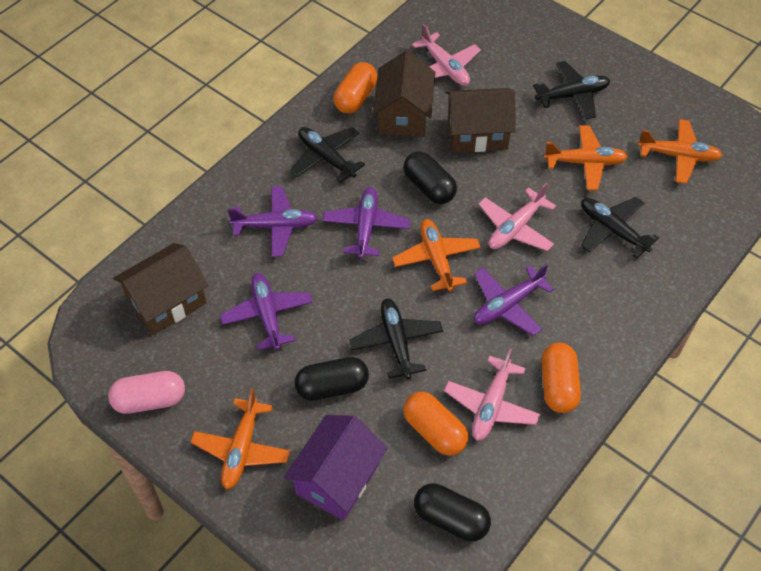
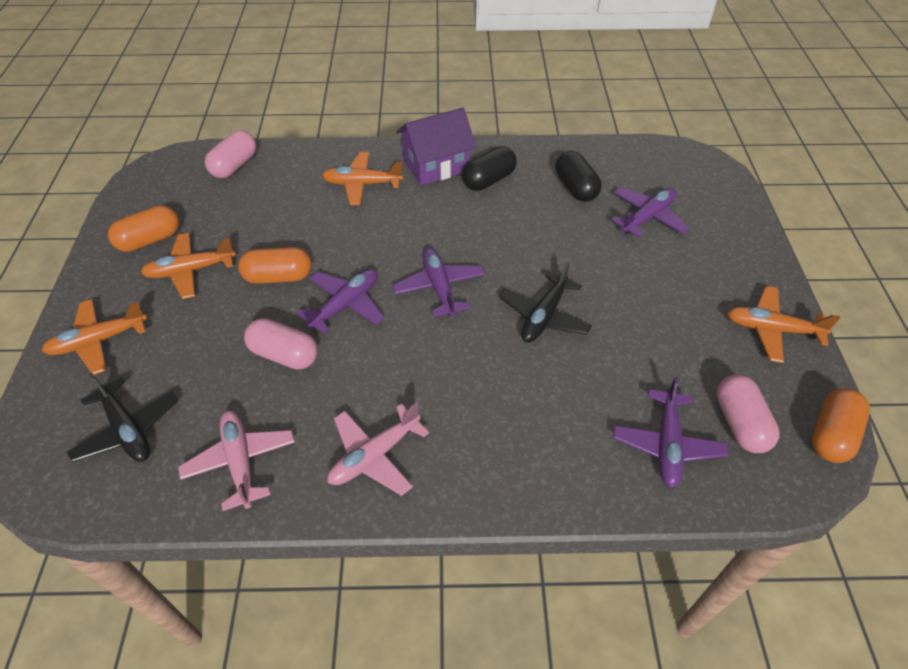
black capsule: [295,357,369,401] [403,151,457,204] [414,483,491,542] = 3 -> [462,146,517,191] [556,151,602,202] = 2
black plane: [290,127,365,183] [349,299,443,379] [533,61,610,119] [581,197,659,258] = 4 -> [67,372,179,462] [499,262,592,342] = 2
brown house: [113,243,208,335] [373,50,436,137] [445,88,516,152] = 3 -> none = 0
pink capsule: [108,371,185,414] = 1 -> [205,130,256,178] [244,318,318,370] [716,374,780,453] = 3
pink plane: [412,24,481,86] [444,349,540,441] [478,183,556,251] = 3 -> [178,410,295,511] [327,402,429,496] = 2

